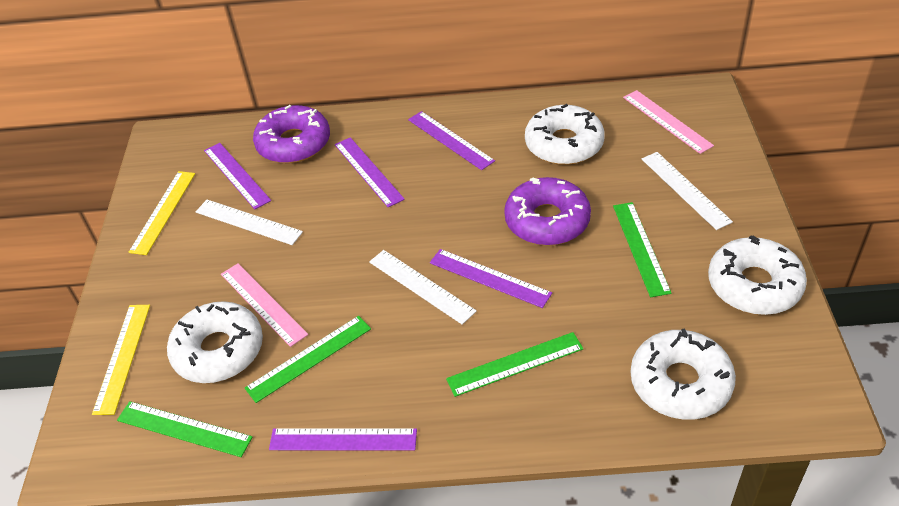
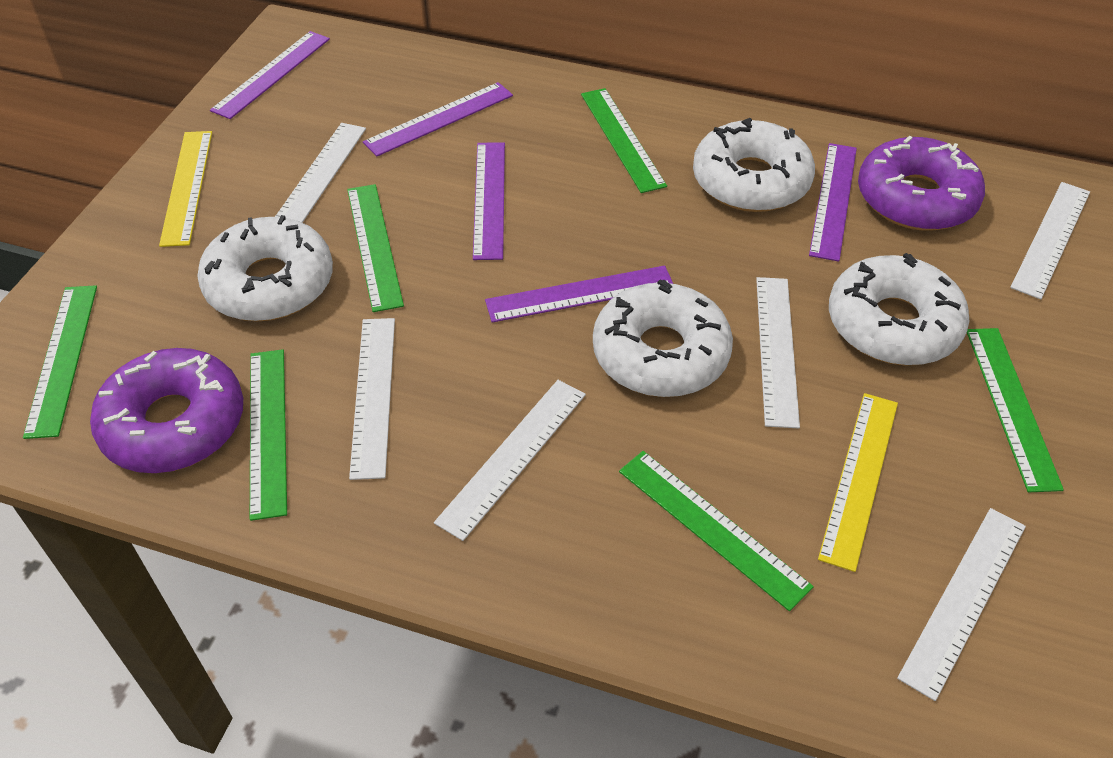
green ruler: [117,401,253,457] [245,316,371,403] [446,332,583,397] [613,202,672,297] = 4 -> [23,285,97,439] [250,349,287,521] [347,184,404,312] [581,88,667,193] [619,451,814,611] [967,328,1064,492] = 6
pink ruler: [221,263,308,347] [623,90,714,154] = 2 -> none = 0
white ruler: [196,200,303,245] [369,250,477,325] [642,152,733,230] = 3 -> [275,123,366,223] [349,318,395,480] [434,380,586,541] [756,277,800,429] [897,508,1026,701] [1010,182,1090,299] = 6

